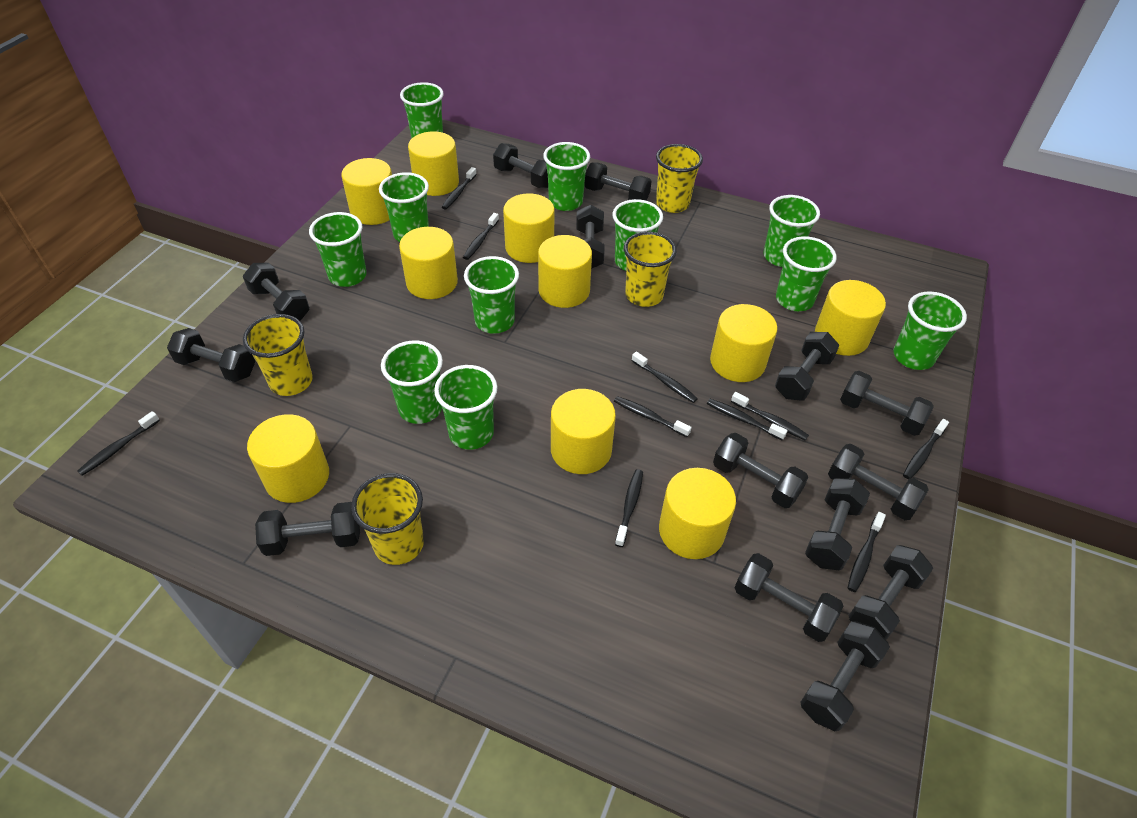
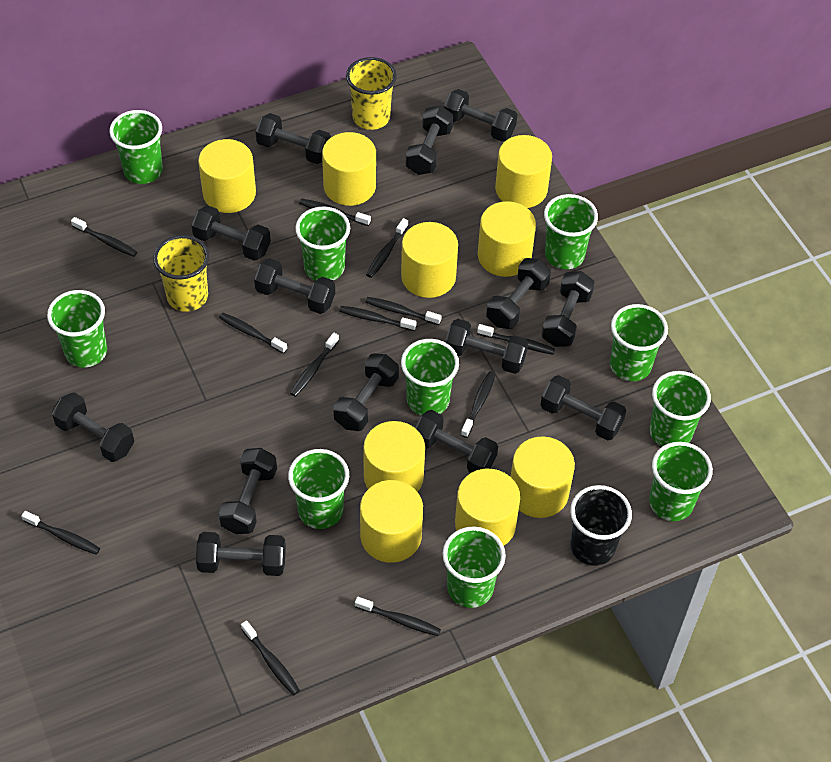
black cup: none = 0 -> [570,485,632,566] = 1
black toothbrush: [77,411,160,476] [442,167,477,210] [463,213,499,260] [614,396,692,437] [615,469,643,547] [632,352,698,403] [707,399,788,441] [731,392,809,441] [848,512,886,592] [903,419,949,479] = 10 -> [21,511,100,555] [71,217,137,257] [219,313,287,354] [241,620,300,695] [290,333,339,397] [299,199,371,226] [339,306,417,331] [355,597,441,636] [366,218,408,278] [366,297,441,325] [461,371,496,438] [477,324,555,355] = 12
green cup: [309,212,367,287] [379,172,429,242] [381,341,443,424] [400,82,444,139] [434,365,497,450] [464,256,519,334] [543,142,590,211] [613,199,663,271] [764,195,820,267] [776,236,837,311] [894,291,967,370] = 11 -> [47,290,107,368] [109,110,163,184] [288,449,349,529] [295,206,350,281] [401,339,459,416] [442,527,506,608] [544,194,598,269] [610,304,668,381] [649,442,713,521] [650,371,711,446] = 10
yellow cup: [243,314,313,396] [351,473,424,565] [624,232,677,307] [656,144,703,213] = 4 -> [153,235,209,312] [346,57,397,130] = 2
yellow cylinder: [247,414,329,503] [341,158,392,225] [399,227,458,299] [408,131,459,196] [503,193,555,263] [538,235,592,308] [551,389,616,474] [659,468,736,559] [710,304,777,382] [815,280,886,356] = 10 -> [198,139,256,213] [322,132,376,206] [360,480,423,563] [363,421,425,492] [401,222,458,298] [455,469,520,546] [478,201,536,277] [495,135,552,208] [511,436,575,518] = 9

